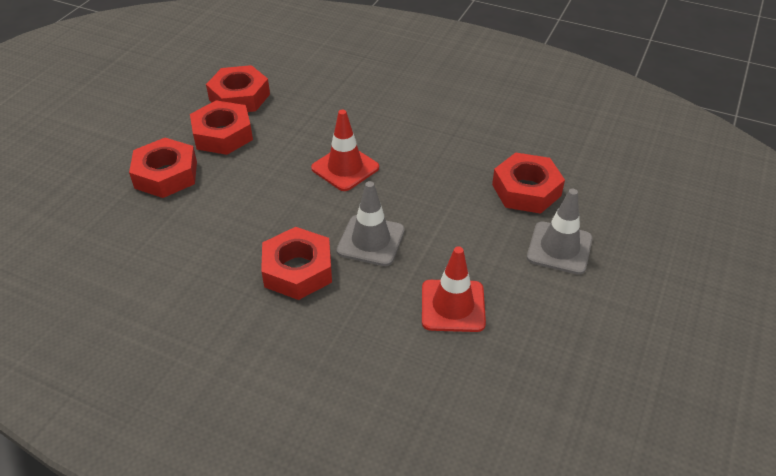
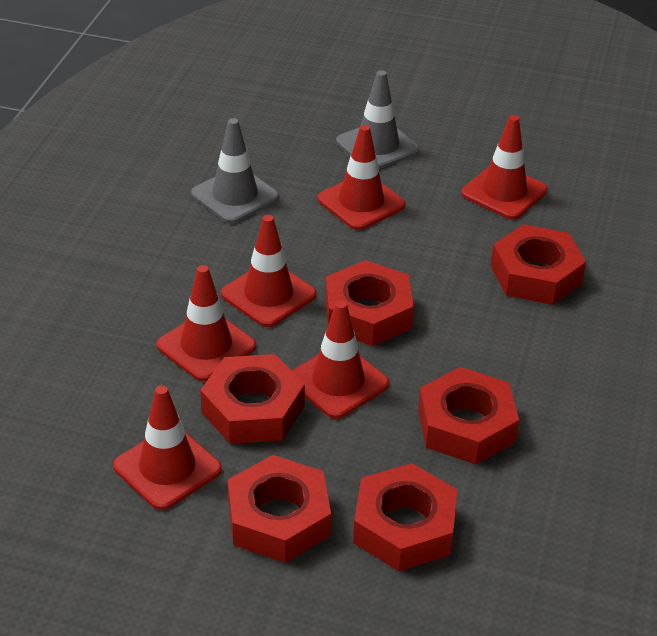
red nut: [129,138,197,198] [190,100,253,155] [206,65,270,112] [261,227,332,300] [492,153,565,214] = 5 -> [200,354,305,444] [228,455,331,563] [325,260,414,346] [353,463,457,571] [418,367,519,465] [491,224,586,305] = 6
red traffic cone: [311,109,379,191] [422,246,486,332] = 2 -> [113,385,222,510] [156,265,256,382] [221,215,317,327] [292,300,389,419] [317,125,406,230] [461,115,548,220] = 6

